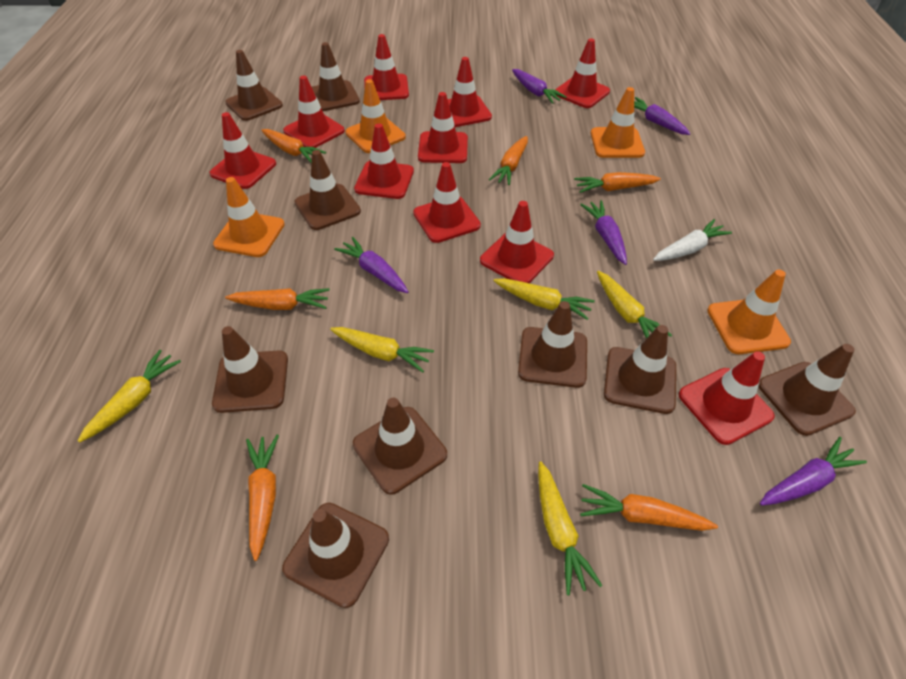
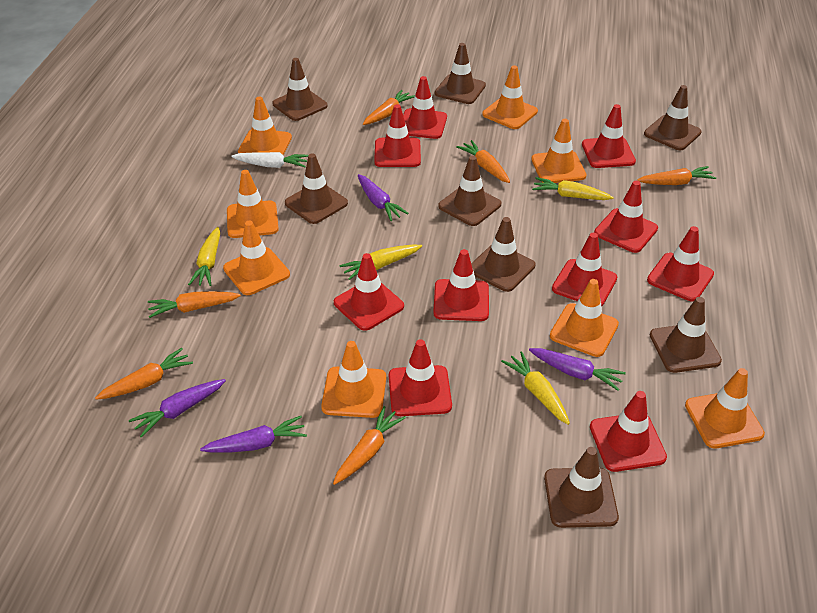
brown traffic cone: [212,326,288,413] [225,50,283,121] [282,503,389,608] [294,150,361,230] [312,42,360,111] [353,398,447,495] [518,301,587,388] [604,325,676,414] [758,344,856,436] = 9 -> [272,58,328,121] [285,153,348,224] [435,43,486,104] [438,156,501,226] [471,217,535,292] [544,447,619,528] [644,85,702,150] [650,297,722,373] = 8
orange traffic cone: [213,177,285,257] [345,79,406,153] [591,87,645,158] [707,270,791,354] = 4 -> [223,221,290,295] [227,170,279,238] [238,97,292,155] [321,341,386,418] [482,65,538,129] [531,119,586,183] [550,279,619,357] [685,368,765,448] = 8
purple carrot: [334,237,409,293] [512,69,566,104] [580,200,627,265] [634,97,691,135] [760,437,867,506] = 5 -> [129,379,226,438] [200,416,307,453] [358,174,409,221] [529,348,626,391] = 4
yellow carrot: [78,350,181,442] [330,327,434,373] [494,278,595,320] [538,461,602,595] [597,271,672,338] = 5 -> [188,227,220,286] [339,244,422,280] [501,351,570,425] [532,177,614,200] = 4

